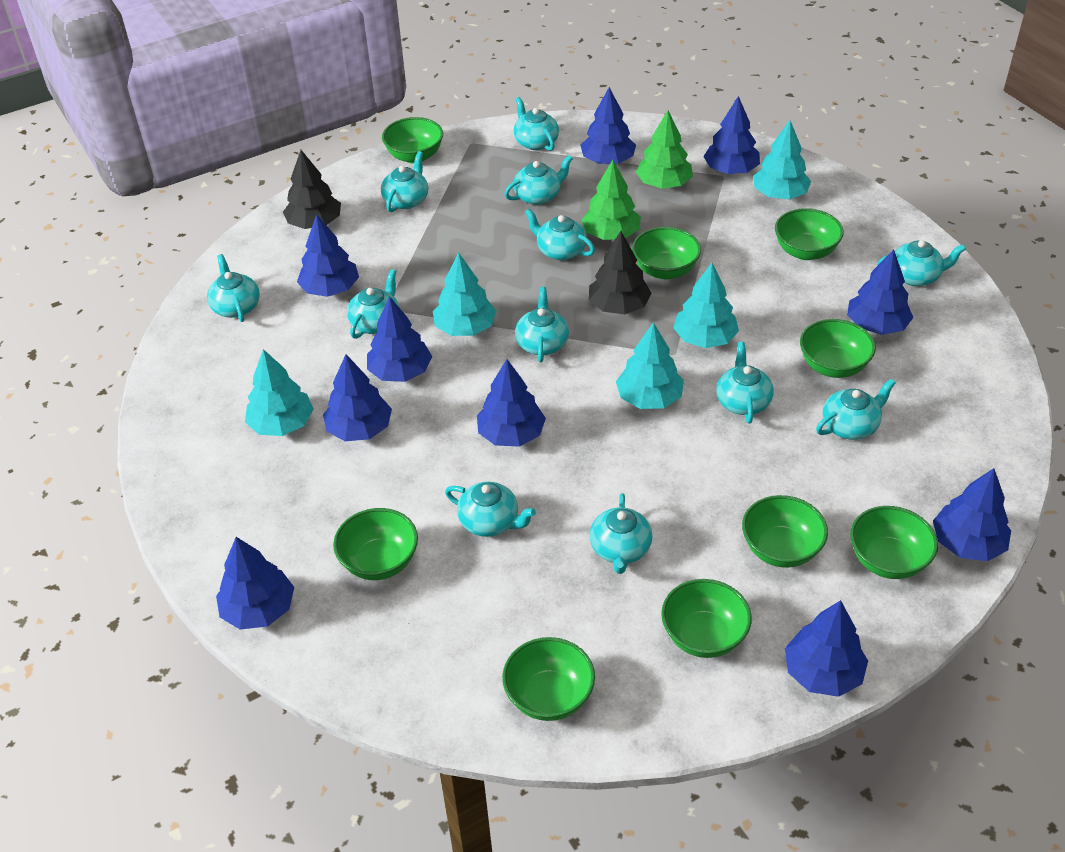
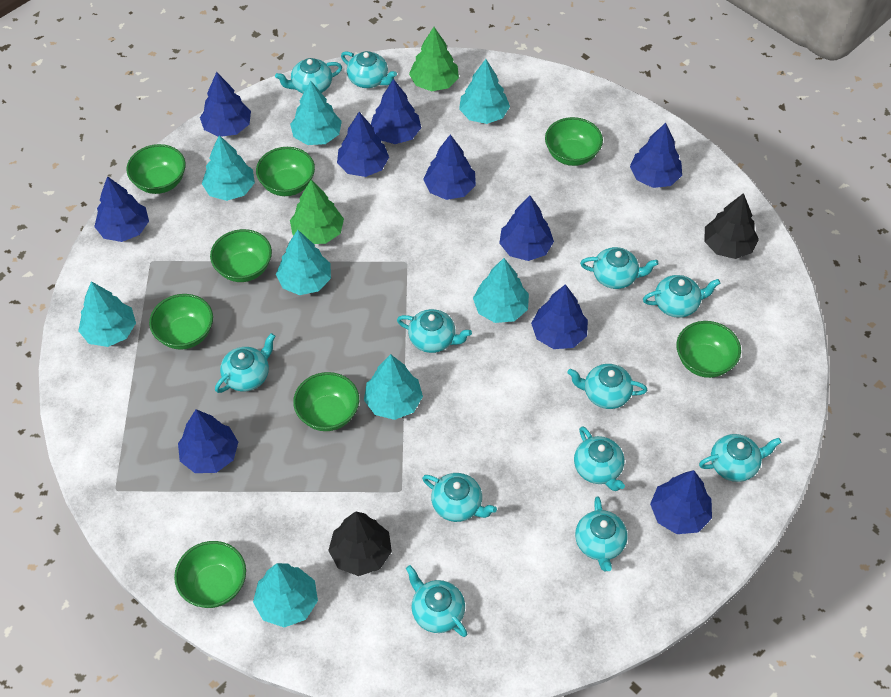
green bowl: [333,508,418,580] [382,117,443,164] [502,637,595,721] [632,227,701,279] [661,579,752,658] [742,495,828,568] [775,208,844,260] [800,319,876,378] [850,506,938,579] = 9 -> [126,144,186,194] [149,294,213,350] [174,541,246,608] [210,229,272,282] [256,147,315,196] [293,372,359,431] [545,117,603,166] [676,321,741,378] = 8
turquoise tree: [245,349,314,436] [433,252,496,336] [616,322,684,409] [673,263,739,348] [753,120,811,199] = 5 -> [78,281,136,347] [202,135,255,201] [253,563,318,627] [276,230,331,295] [290,81,342,145] [364,354,423,420] [459,59,510,124] [473,258,529,323] = 8

